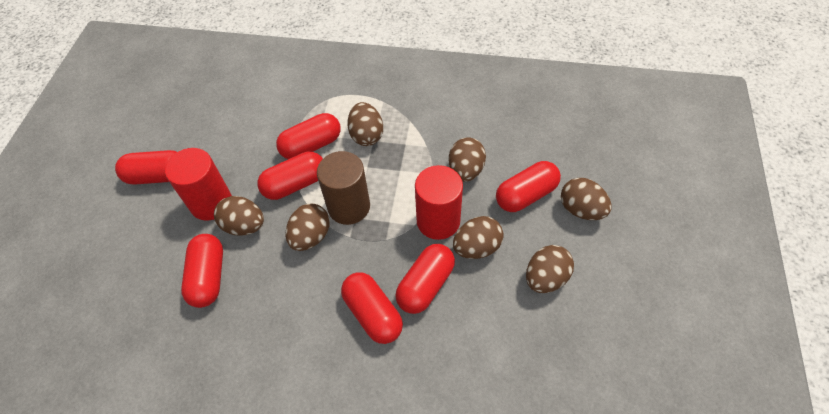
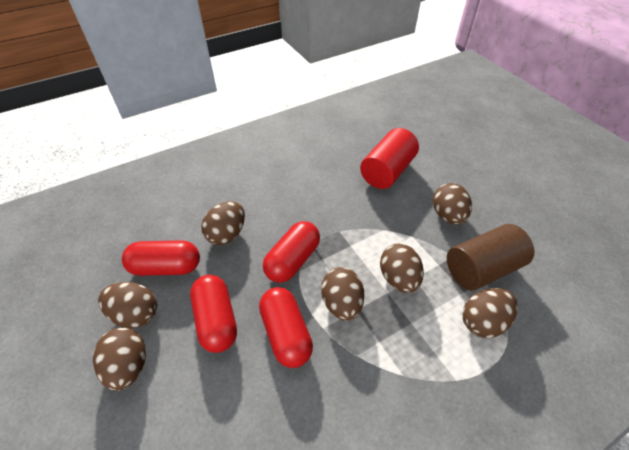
red capsule: [115,150,177,185] [181,234,223,308] [257,152,323,200] [276,113,341,159] [341,272,403,344] [395,244,455,314] [496,161,561,212] = 7 -> [122,240,200,276] [190,275,237,353] [259,287,313,368] [263,221,320,283] = 4
red cylinder: [165,148,232,221] [415,165,463,240] = 2 -> [360,128,419,189] = 1

